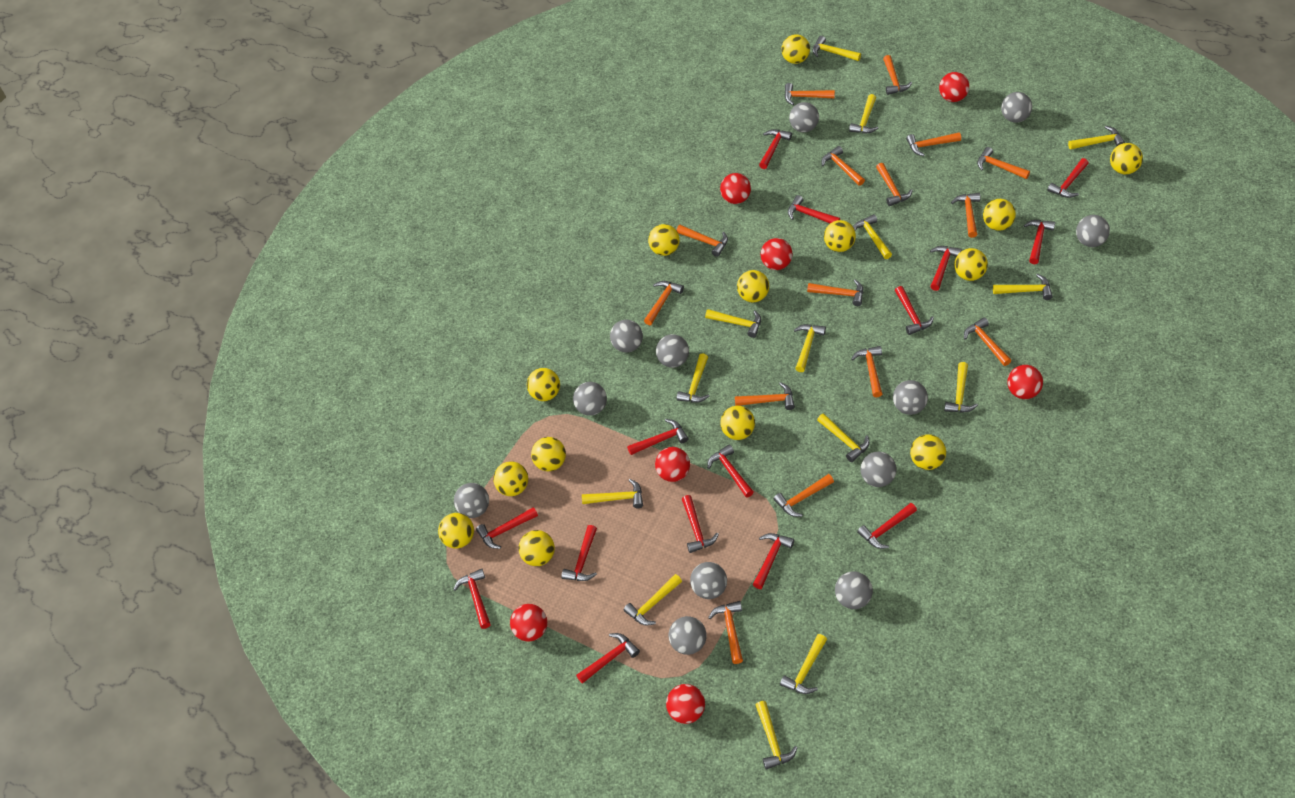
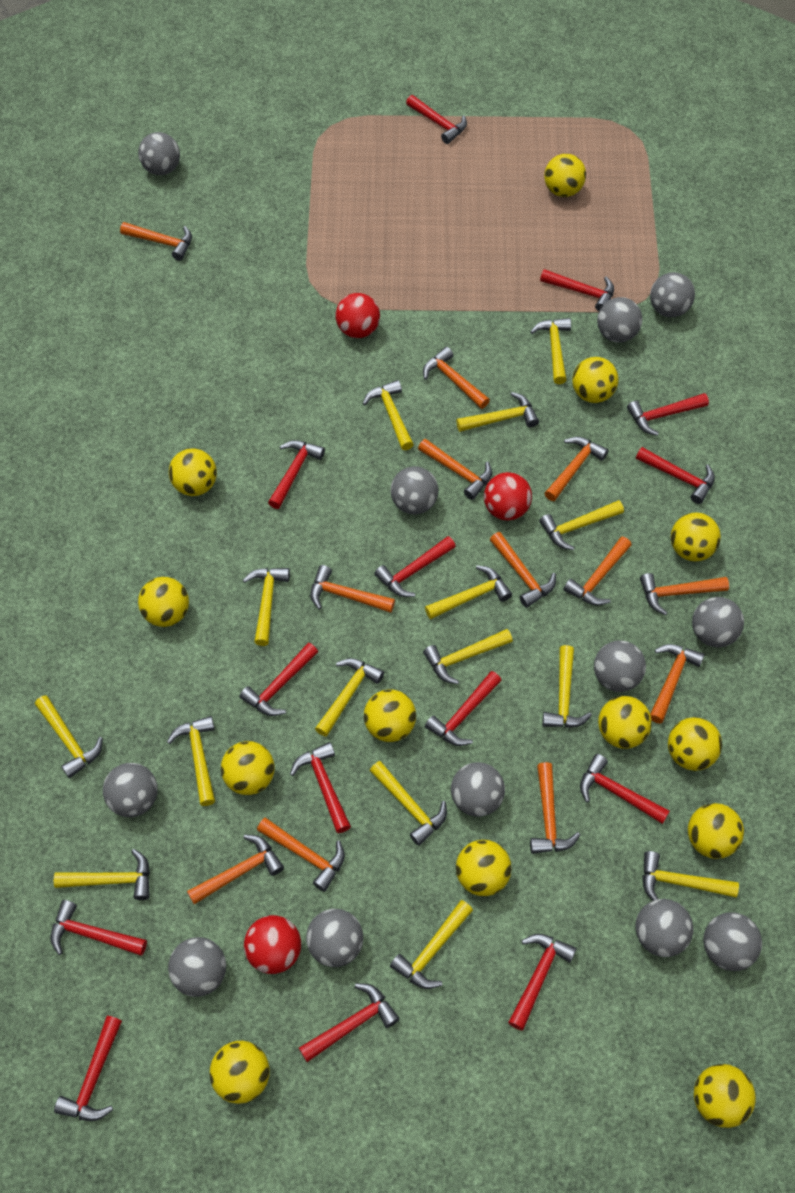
orange hammer: [644,281,684,325] [677,225,728,257] [708,601,743,664] [735,382,795,410] [773,474,834,517] [785,83,835,105] [807,280,863,306] [821,146,865,186] [851,346,882,397] [876,163,913,206] [883,55,912,95] [906,132,961,156] [951,193,980,238] [964,317,1011,366] [977,147,1030,179] = 15 -> [120,222,192,261] [187,835,284,904] [257,818,345,892] [310,565,395,613] [418,439,492,500] [423,347,490,409] [490,532,556,608] [530,762,580,854] [545,437,609,501] [563,537,631,605] [640,573,729,615] [650,644,705,723] = 12
red ball: [510,604,547,642] [655,447,690,482] [666,684,705,724] [720,173,751,204] [761,238,793,270] [939,72,969,102] [1007,365,1043,399] = 7 -> [244,915,301,974] [336,293,380,338] [484,472,532,521] = 3
red hammer: [453,569,491,629] [476,507,538,549] [561,525,597,581] [576,633,640,684] [627,419,689,455] [682,495,719,553] [707,444,754,498] [753,533,794,589] [759,129,792,169] [788,195,840,223] [857,503,917,549] [895,286,934,335] [930,246,962,291] [1024,220,1055,264] [1048,158,1089,198] = 15 -> [51,900,147,956] [54,1016,122,1121] [239,643,318,716] [268,440,325,509] [290,742,351,833] [299,983,399,1062] [374,536,456,597] [406,95,467,144] [425,671,502,746] [508,934,577,1031] [540,269,614,311] [580,754,670,824] [627,393,709,436] [636,447,715,504] = 14
yellow ball: [438,513,474,549] [493,461,528,496] [518,530,555,566] [527,368,560,401] [531,437,566,471] [648,224,680,256] [720,406,755,440] [737,270,769,302] [781,34,810,64] [824,220,856,252] [910,434,946,470] [954,248,988,281] [983,199,1016,231] [1110,143,1143,174] = 14 -> [138,577,189,627] [169,448,217,496] [210,1041,270,1104] [221,741,275,795] [364,689,416,742] [456,840,511,896] [544,154,586,197] [572,357,619,403] [598,696,652,749] [668,717,722,771] [671,512,721,561] [688,803,744,859] [694,1064,756,1128] = 13
yellow hammer: [582,479,643,508] [623,574,682,626] [677,353,710,402] [705,309,761,338] [756,701,798,770] [780,634,827,694] [794,324,826,372] [812,36,861,61] [817,413,869,462] [849,94,878,133] [853,214,892,259] [944,362,978,412] [993,274,1053,300] [1068,126,1125,150] = 14 -> [35,695,103,778] [54,849,150,900] [167,716,215,806] [243,568,290,646] [315,658,384,737] [363,380,414,450] [370,761,447,846] [390,900,473,989] [423,629,513,684] [425,565,512,619] [456,392,539,432] [530,318,571,384] [539,500,624,550] [542,645,592,728] [642,851,739,901] = 15

